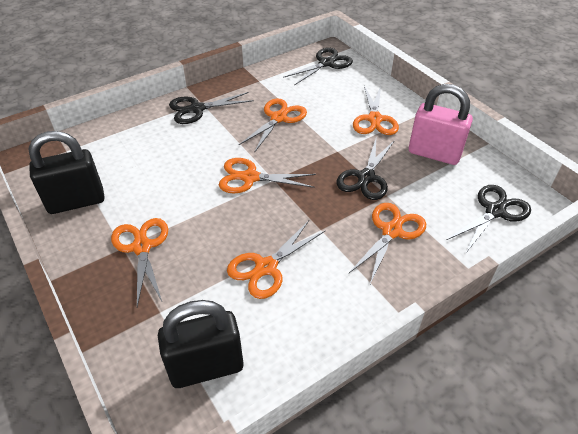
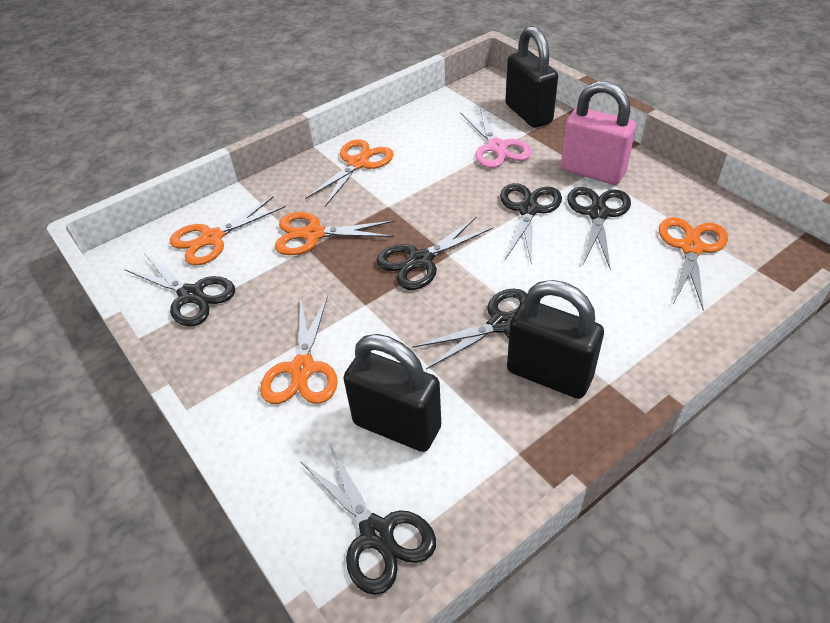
black padlock: [29,131,104,214] [158,300,244,388] = 2 -> [343,334,441,452] [505,26,558,128] [507,280,604,399] = 3
black scissors: [169,92,254,124] [283,48,353,85] [336,136,395,200] [447,185,531,253] = 4 -> [124,253,235,326] [300,443,436,595] [376,216,493,290] [412,288,527,369] [500,183,562,265] [567,187,631,270] = 6
orange scissors: [111,218,168,307] [219,158,316,193] [227,220,326,299] [238,99,307,153] [349,203,426,284] [353,86,399,135] = 6 -> [170,196,286,265] [260,295,338,404] [275,212,394,255] [305,139,394,207] [659,217,728,311] = 5
pink scissors: none = 0 -> [460,108,532,168] = 1

